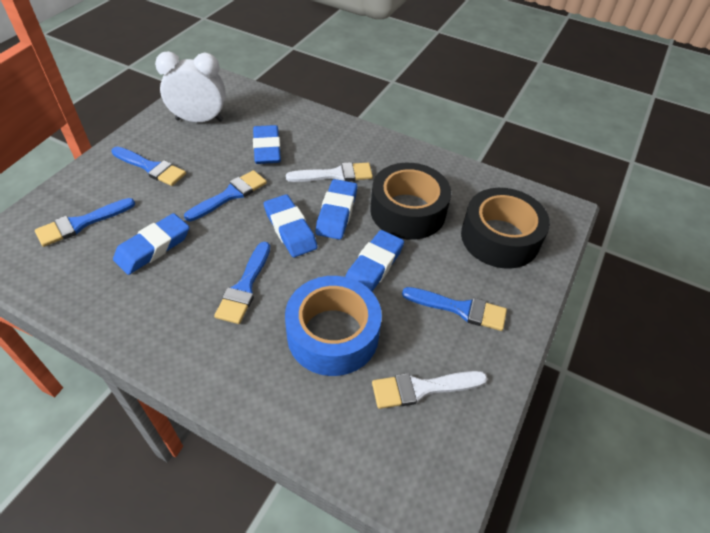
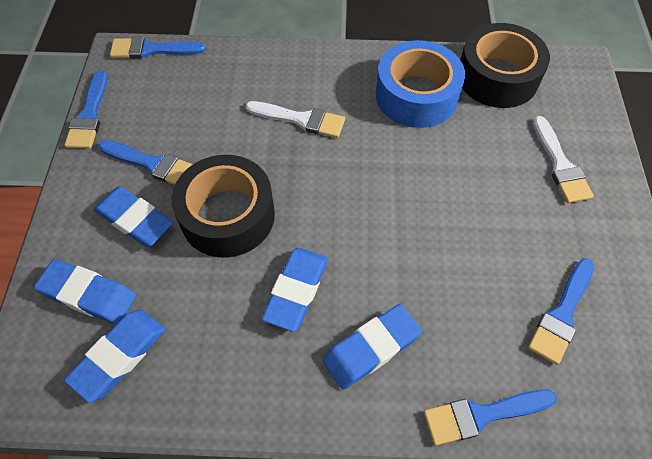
white clock: [155,51,225,122] = 1 -> none = 0

